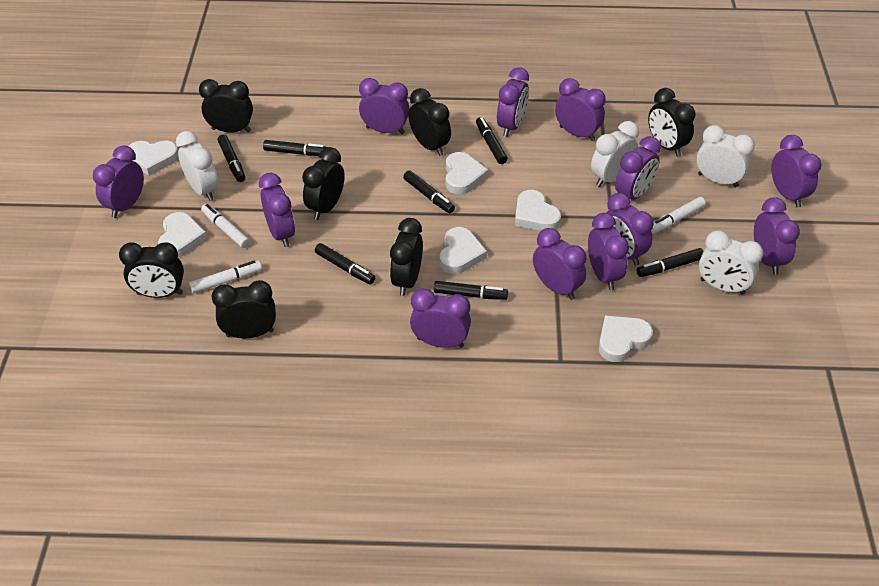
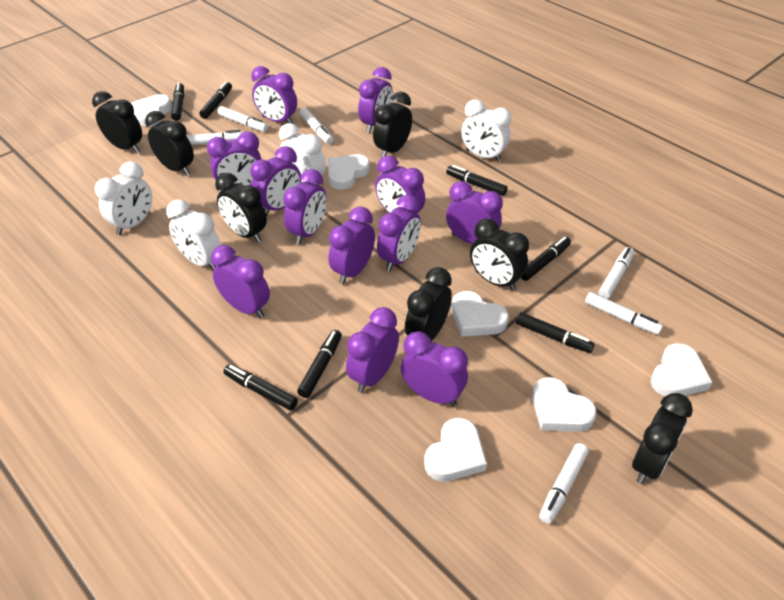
white marker: [189,260,262,293] [201,204,250,248] [651,197,706,234] = 3 -> [186,130,243,145] [217,106,268,132] [299,108,333,144] [539,443,589,524] [585,292,663,335] [598,247,634,299] = 6

